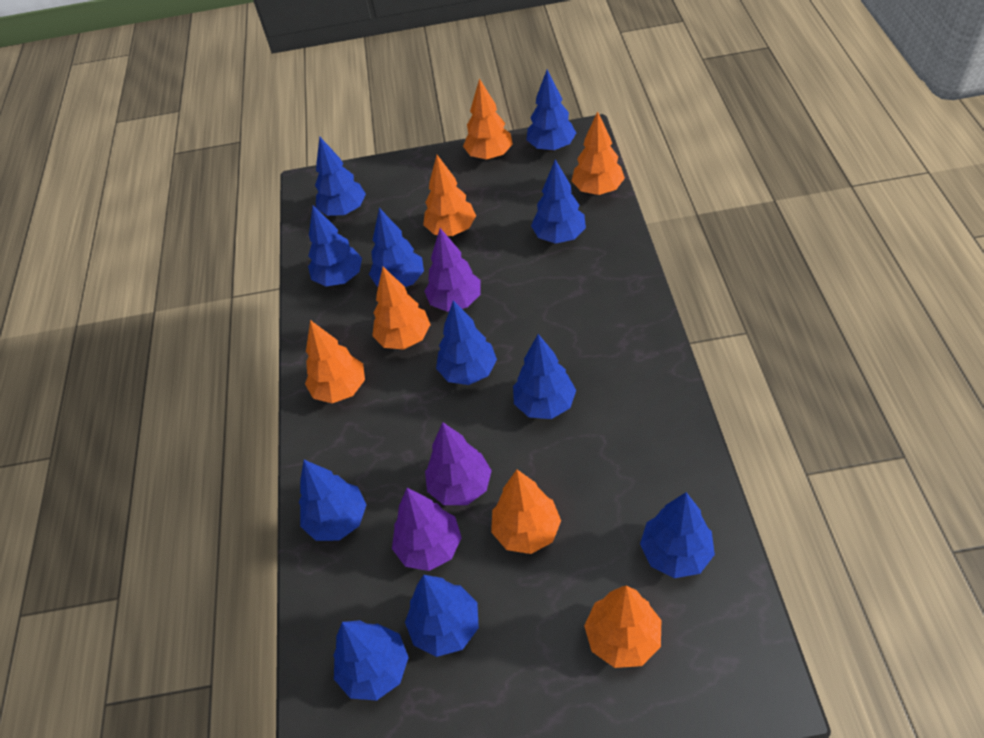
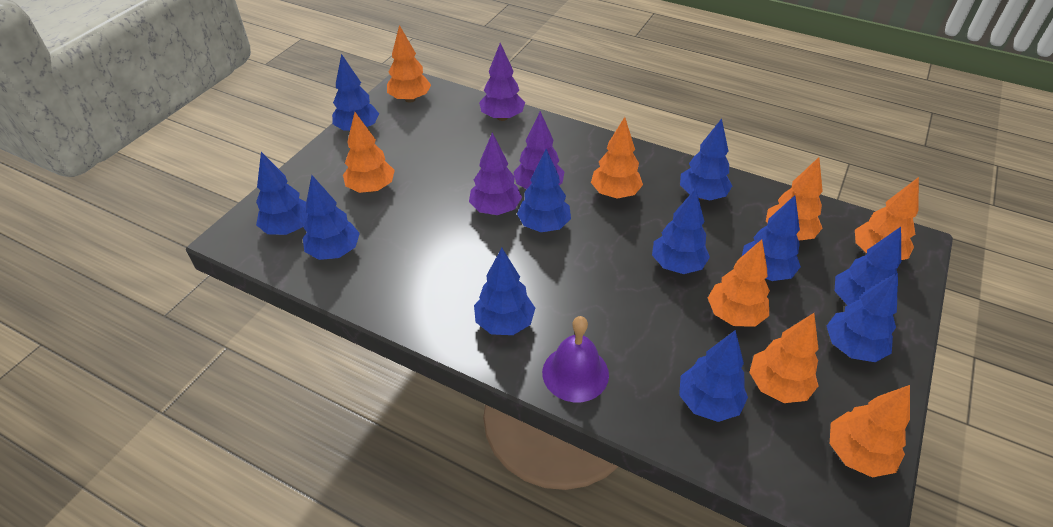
orange tree: [305,320,365,403] [372,267,431,350] [423,155,476,236] [463,78,513,160] [491,470,561,554] [571,111,625,195] [584,586,661,668] = 7 -> [343,112,395,193] [387,25,431,103] [591,117,643,199] [708,239,770,327] [749,313,818,403] [766,157,823,241] [830,385,910,478] [855,177,919,260] = 8
purple bell: none = 0 -> [542,316,609,402] = 1

